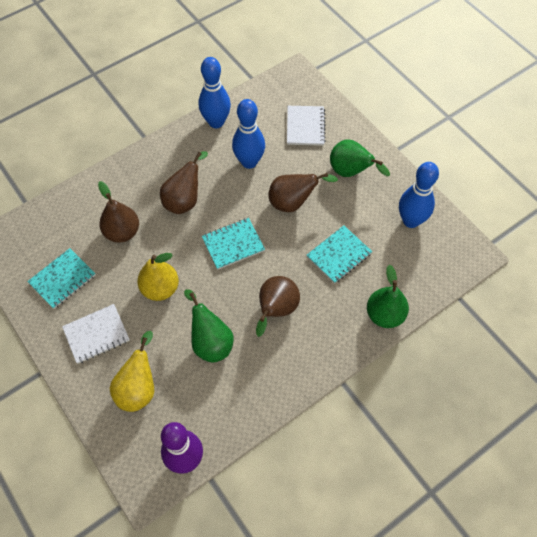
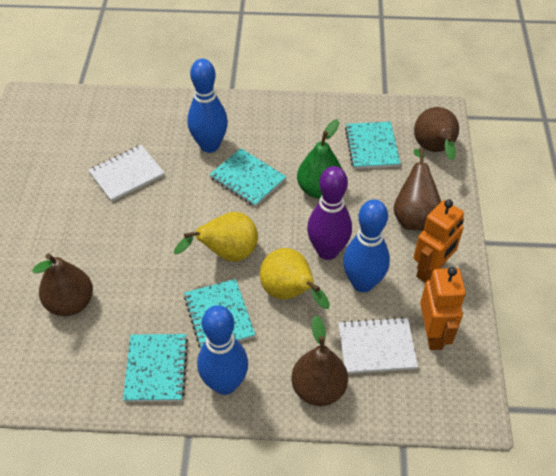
green pear: [184,289,234,363] [330,140,390,177] [367,265,409,328] = 3 -> [297,119,343,199] = 1
orange robot: none = 0 -> [414,199,464,283] [420,267,466,350] = 2
turquoise notebook: [27,248,96,309] [202,218,265,270] [307,225,372,284] = 3 -> [123,334,188,402] [184,279,255,348] [209,148,286,207] [345,122,401,169] = 4

